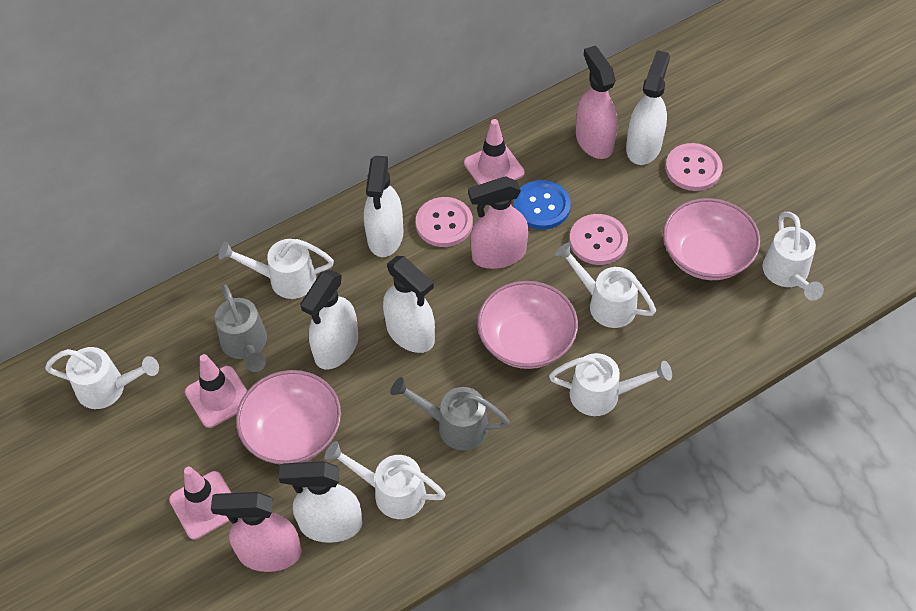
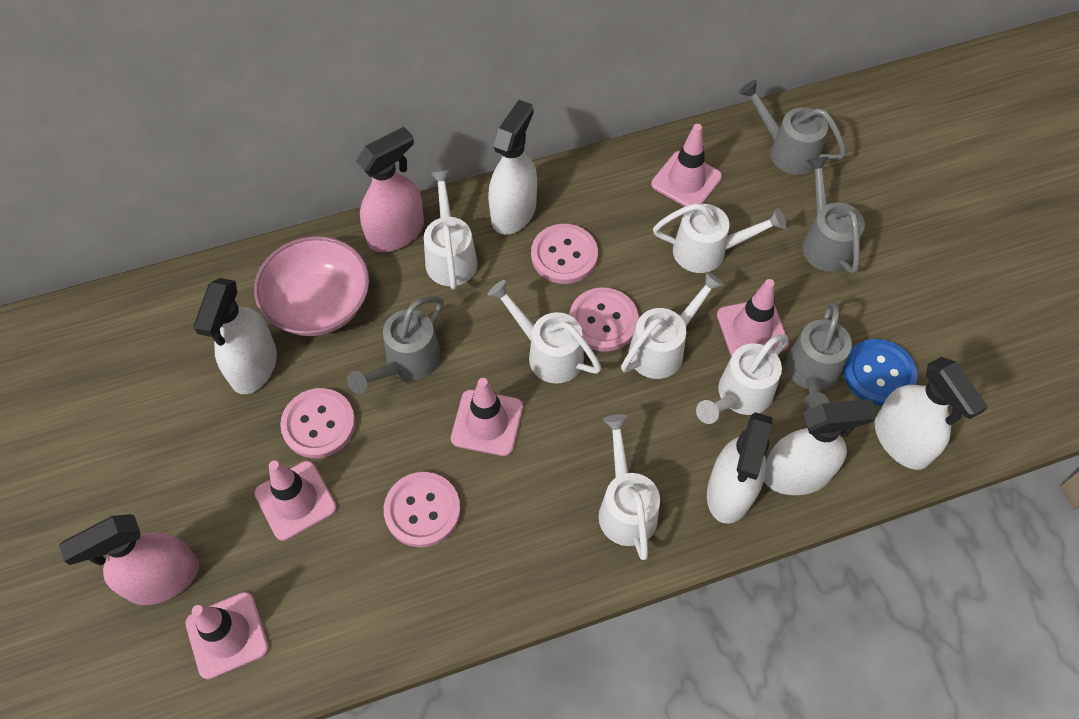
grey watering can: [215,284,267,372] [390,377,510,450] = 2 -> [347,296,443,394] [739,80,847,175] [786,301,852,410] [802,157,865,274] = 4
pink bowl: [236,370,341,464] [477,281,578,369] [663,198,760,280] = 3 -> [254,236,369,336] = 1
pink button: [416,197,473,247] [569,214,628,265] [665,143,723,191] = 3 -> [280,388,355,458] [384,472,461,548] [531,224,598,284] [569,287,639,352] = 4
pink spray bottle: [211,492,302,572] [468,176,528,269] [576,46,618,159] = 3 -> [59,514,199,605] [356,127,424,252] = 2
pink traffic cone: [169,467,231,540] [185,354,247,428] [464,119,525,185] = 3 -> [185,592,269,680] [254,460,337,541] [451,378,523,456] [651,124,722,206] [717,279,789,357] = 5

